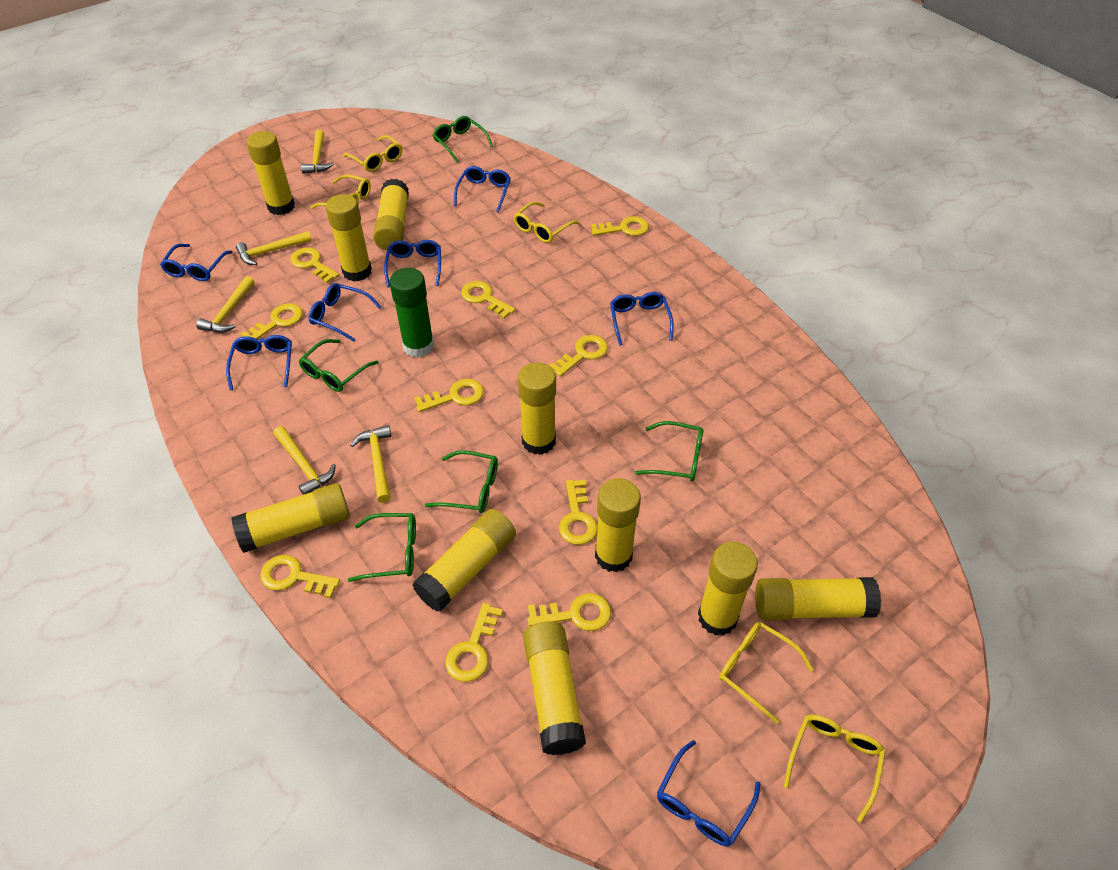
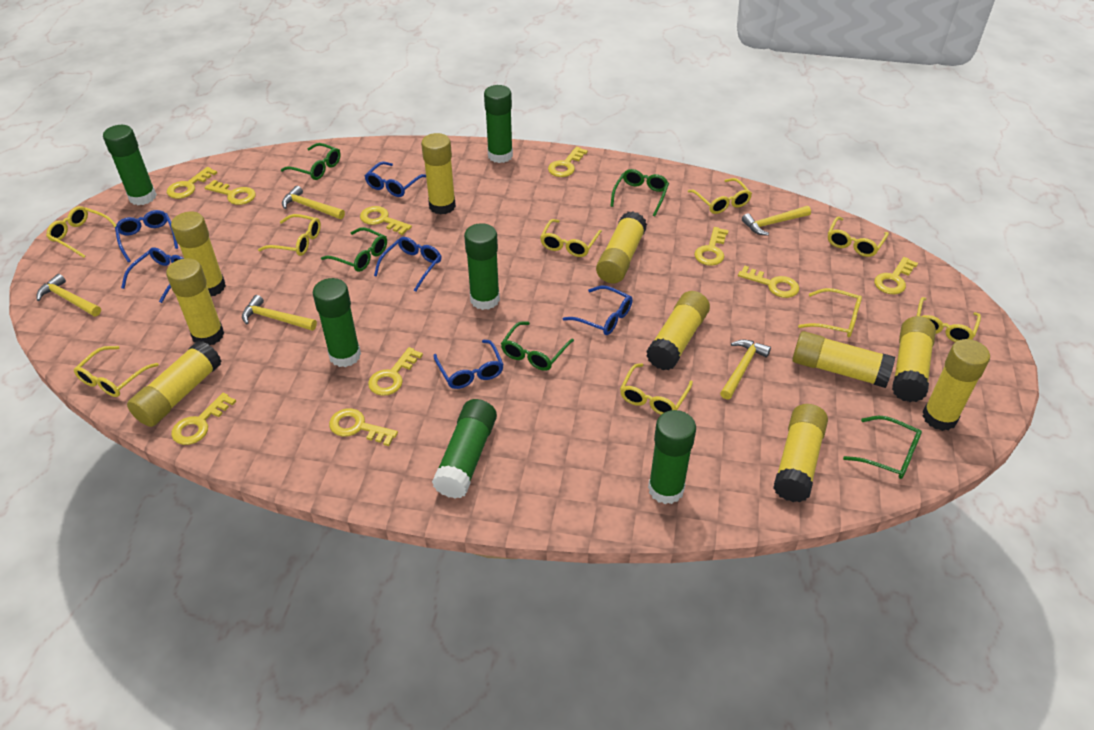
blue glasses: [160,244,232,281] [226,335,292,390] [308,283,382,341] [384,240,441,287] [454,166,511,212] [610,292,674,346] [657,740,760,847] = 7 -> [115,210,178,262] [121,247,184,303] [365,162,426,197] [374,237,441,292] [434,340,504,389] [563,286,633,335] = 6
green glue stick: [389,268,434,358] = 1 -> [103,125,157,205] [313,278,361,367] [432,399,497,498] [464,223,500,310] [484,85,513,163] [648,410,696,504] = 6
yellow glasses: [310,175,371,209] [343,135,402,172] [514,201,579,243] [719,622,814,724] [784,714,886,823] = 5 -> [46,206,116,258] [74,346,159,397] [258,214,321,256] [540,219,602,257] [620,363,693,415] [688,178,752,214] [798,288,862,337] [828,217,889,257] [917,297,981,342] = 9

